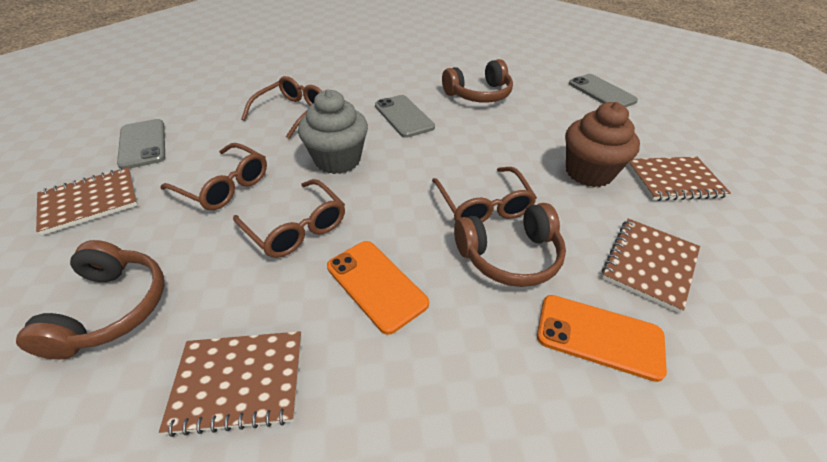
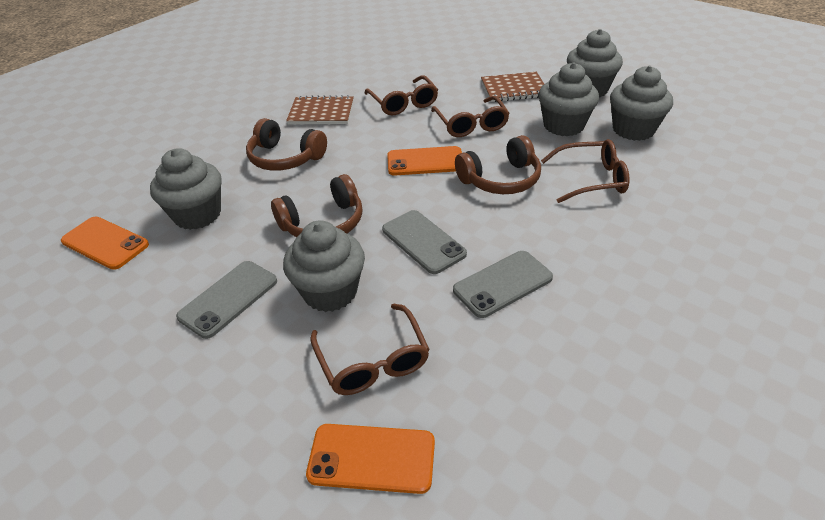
brown cupcake: [565,102,640,187] = 1 -> none = 0
brown notebook: [36,167,138,235] [159,331,302,437] [602,219,700,313] [627,157,731,201] = 4 -> [286,95,354,124] [481,72,544,102] = 2
grey cupcake: [298,89,368,174] = 1 -> [150,148,222,230] [283,220,365,312] [538,62,599,136] [567,29,623,97] [610,66,673,141] = 5
orange phone: [327,241,429,335] [537,295,667,382] = 2 -> [61,217,149,270] [306,424,435,494] [387,146,462,175] = 3

